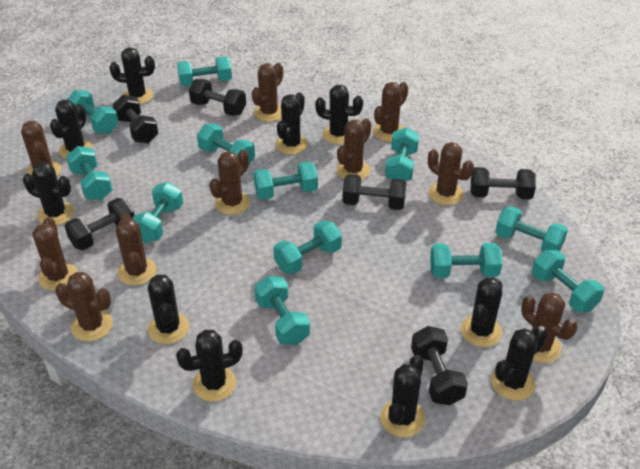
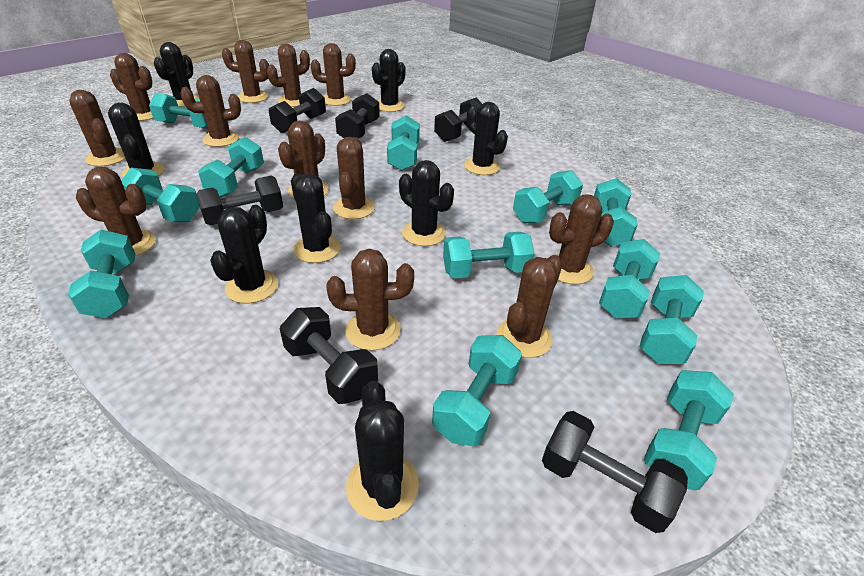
black cactus: [23,162,74,226] [50,100,93,159] [109,47,155,104] [148,274,189,344] [176,330,243,402] [275,92,308,155] [315,85,363,144] [380,355,425,437] [461,277,502,347] [491,326,547,401] = 10 -> [108,103,165,177] [154,42,199,107] [210,205,278,304] [291,173,341,263] [346,381,419,521] [372,49,406,112] [399,160,454,246] [464,102,508,175] = 8
brown cactus: [21,121,61,176] [32,217,78,291] [55,272,113,342] [116,213,156,286] [210,150,250,215] [252,63,283,122] [336,118,371,180] [373,82,408,142] [428,142,474,205] [521,292,578,363] = 10 -> [69,90,125,167] [76,167,156,256] [110,53,153,121] [180,75,241,147] [222,40,269,103] [267,44,310,107] [278,121,329,198] [311,43,356,106] [326,249,414,351] [333,137,375,219] [497,255,562,358] [549,194,614,284] = 12

